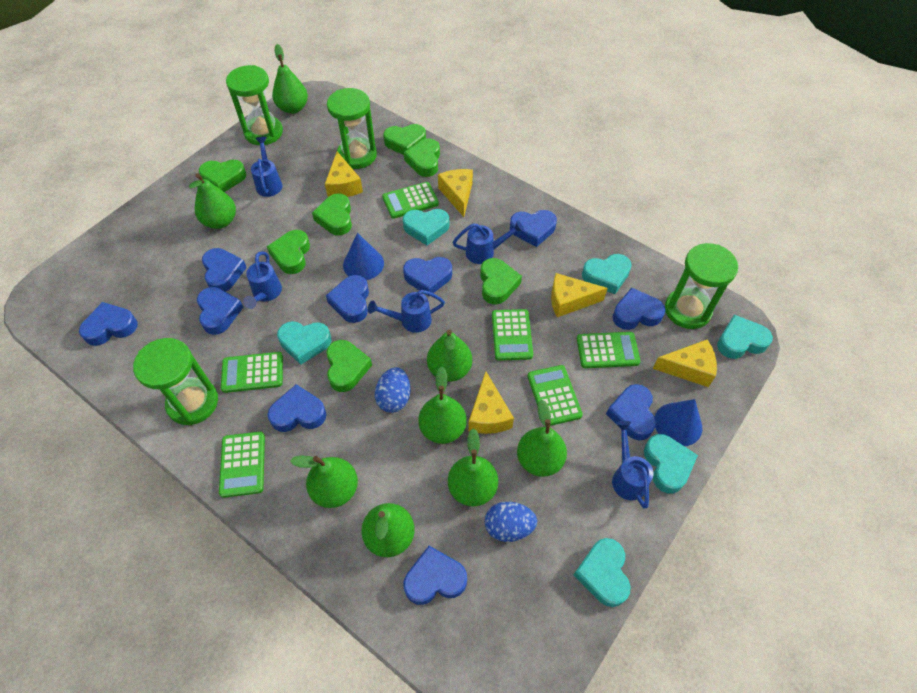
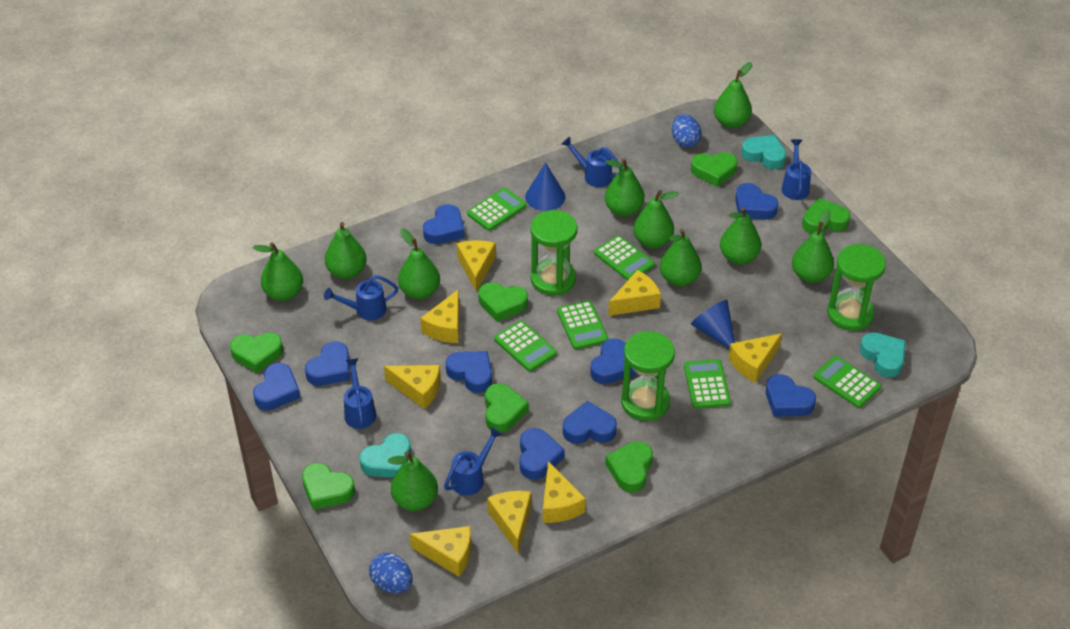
blue heart: [79,302,138,346] [197,287,243,335] [202,248,247,292] [267,384,327,432] [326,275,369,323] [403,257,452,296] [403,546,467,605] [510,210,557,247] [606,384,656,441] [613,288,666,330] = 10 -> [253,363,301,410] [305,342,350,386] [423,204,465,244] [446,351,492,393] [520,428,565,480] [563,401,617,444] [590,338,636,384] [735,183,778,220] [766,374,816,417] = 9
green hourglass: [133,338,218,425] [226,65,283,145] [327,88,377,169] [665,243,738,329] = 4 -> [530,210,577,296] [621,331,675,421] [827,244,886,331] = 3
green pear: [189,173,236,229] [272,44,308,114] [290,455,358,508] [361,503,415,557] [418,366,466,444] [427,330,472,382] [448,428,498,506] [517,399,567,477] = 8 -> [253,242,303,301] [325,222,367,279] [388,451,438,511] [398,228,440,299] [605,158,645,217] [633,190,679,248] [660,229,701,286] [714,62,752,128] [720,207,761,265] [792,210,834,283] = 10
turquoise heart: [277,321,331,365] [403,209,449,245] [574,538,631,607] [582,254,632,294] [644,434,698,494] [717,315,773,359] = 6 -> [360,433,411,478] [741,135,786,169] [860,332,906,378] = 3
yellow cheese: [325,151,363,197] [438,169,473,217] [468,372,514,434] [551,273,608,317] [653,339,717,387] = 5 -> [384,365,441,409] [410,526,471,577] [420,289,459,343] [457,240,496,292] [487,491,531,553] [543,461,586,523] [608,270,661,316] [728,333,782,383] = 8

